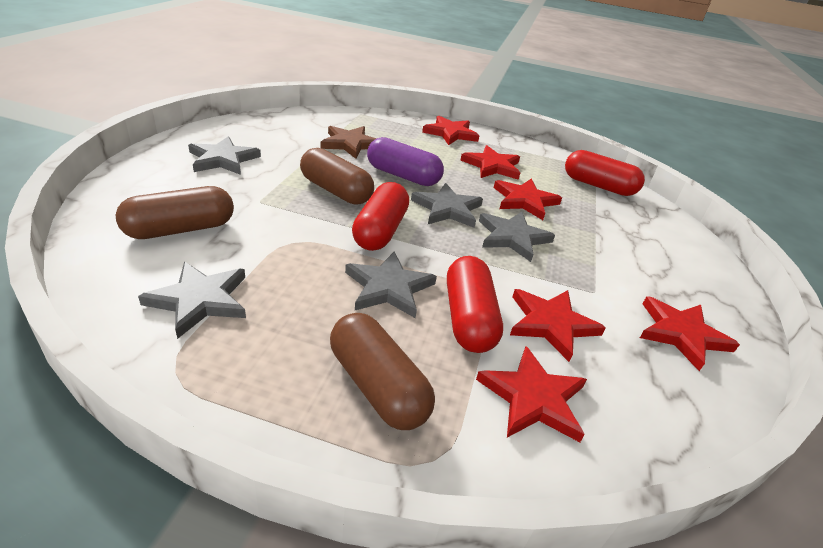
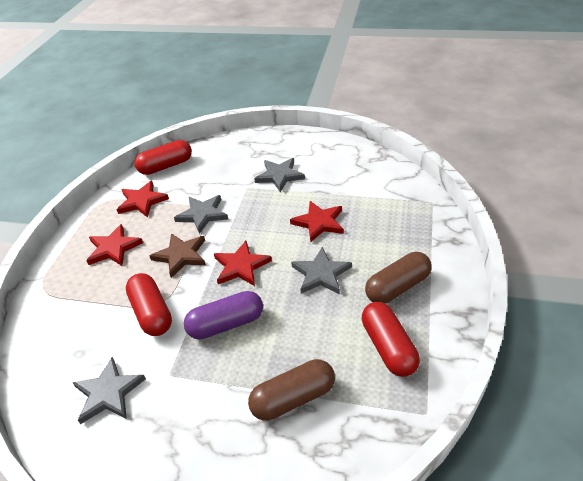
brown capsule: [116,186,234,239] [300,148,374,205] [330,313,435,430] = 3 -> [248,359,335,421] [365,252,432,304] = 2
grey star: [138,262,246,339] [188,136,261,175] [345,252,437,318] [411,183,483,228] [479,212,555,262] = 5 -> [73,357,146,424] [174,195,228,234] [254,158,305,192] [291,247,352,294] = 4
red star: [422,116,479,145] [460,145,520,180] [476,346,587,442] [494,179,562,220] [510,289,606,362] [640,296,740,371] = 6 -> [86,224,143,266] [116,181,169,218] [214,241,272,286] [290,201,344,242] = 4

